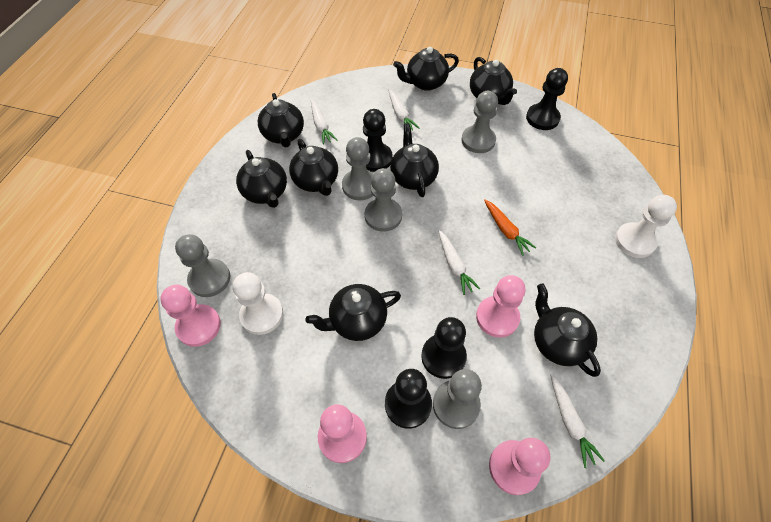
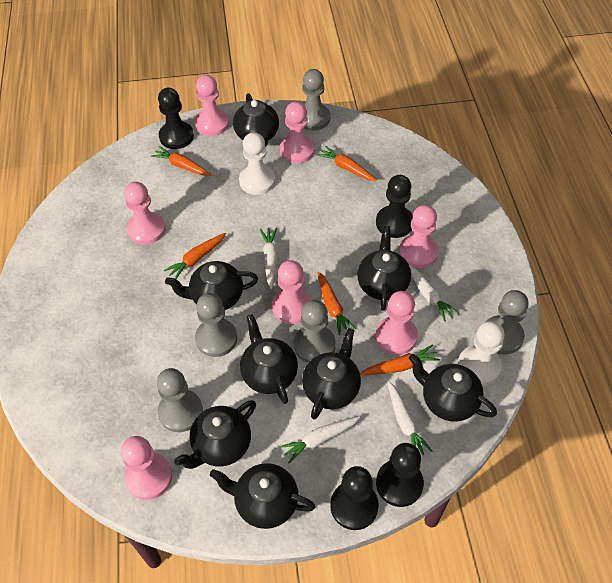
orange carrot: [484,200,536,256] = 1 -> [151,146,211,176] [164,233,226,279] [317,146,377,181] [318,272,356,335] [360,344,440,375] = 5
pink pawn: [160,284,221,347] [318,404,367,463] [476,275,525,338] [489,438,550,495] = 4 -> [121,436,172,500] [124,182,165,245] [195,75,229,136] [272,260,312,324] [280,101,315,164] [375,291,418,355] [399,205,438,268] = 7

